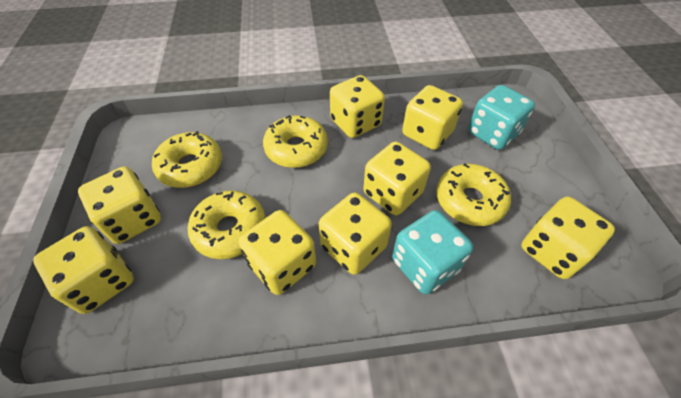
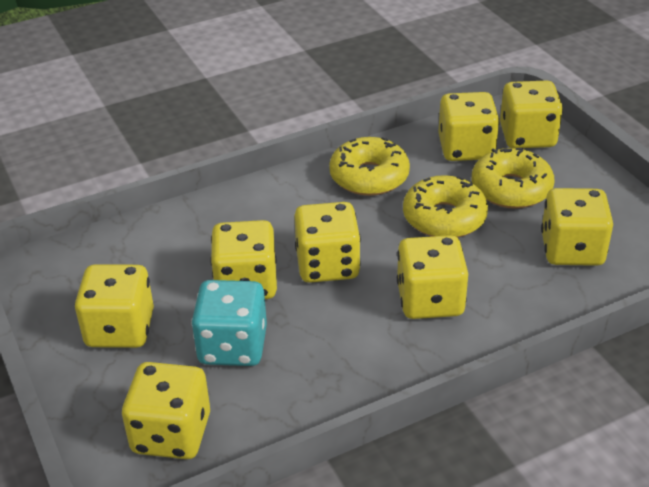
turquoise dice: [392,210,473,295] [468,85,535,150] = 2 -> [191,280,267,366] = 1
yellow donut: [152,131,222,188] [188,190,266,259] [263,115,328,168] [437,164,511,226] = 4 -> [329,137,410,196] [403,175,488,238] [472,148,555,209] = 3

